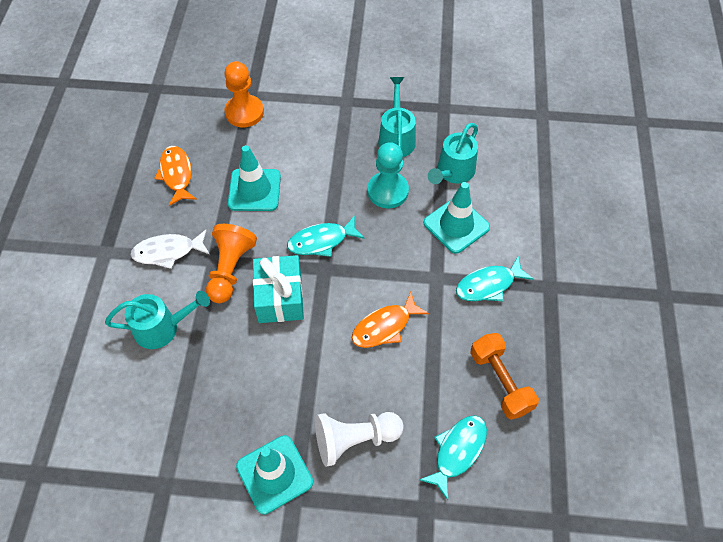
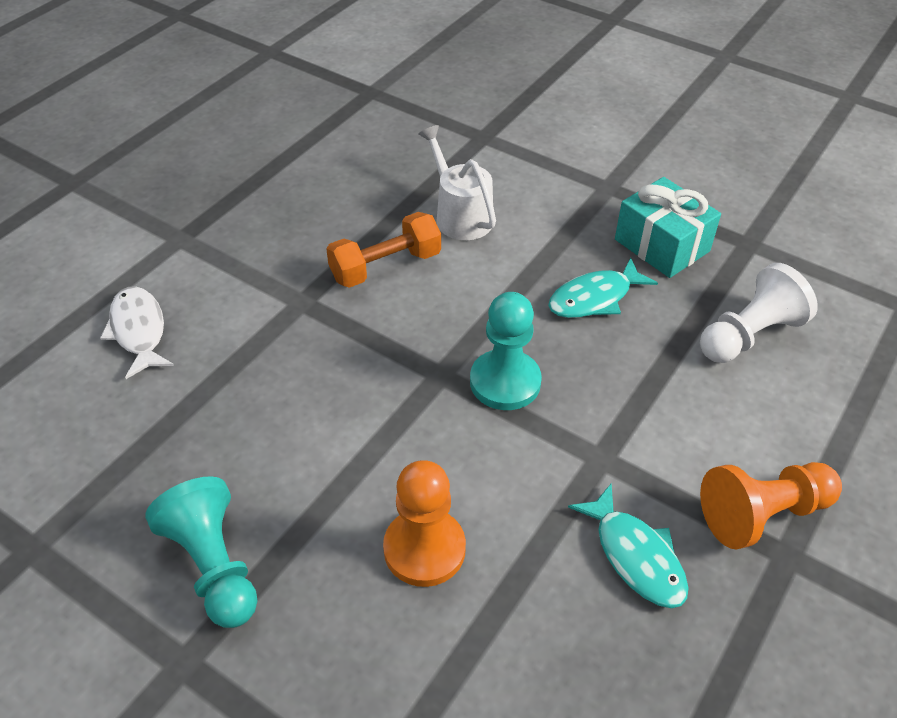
orange fish: [154,146,197,206] [352,292,429,348] = 2 -> none = 0
turquoise fish: [287,215,365,257] [419,415,487,500] [456,255,533,302] = 3 -> [548,257,658,318] [568,484,689,608] = 2
turquoise pawn: [368,142,409,208] = 1 -> [145,476,258,628] [470,292,542,410] = 2
turquoise traffic cone: [228,145,281,211] [236,435,313,514] [423,182,490,254] = 3 -> none = 0
turquoise watering can: [105,291,210,349] [378,77,416,157] [428,123,478,184] = 3 -> none = 0
white watering can: none = 0 -> [418,125,496,240] = 1

